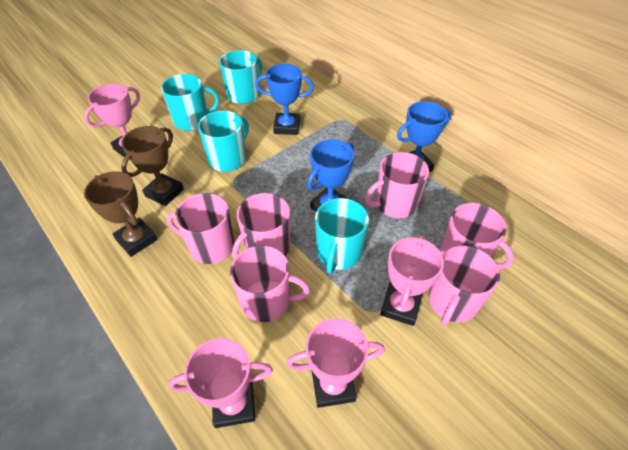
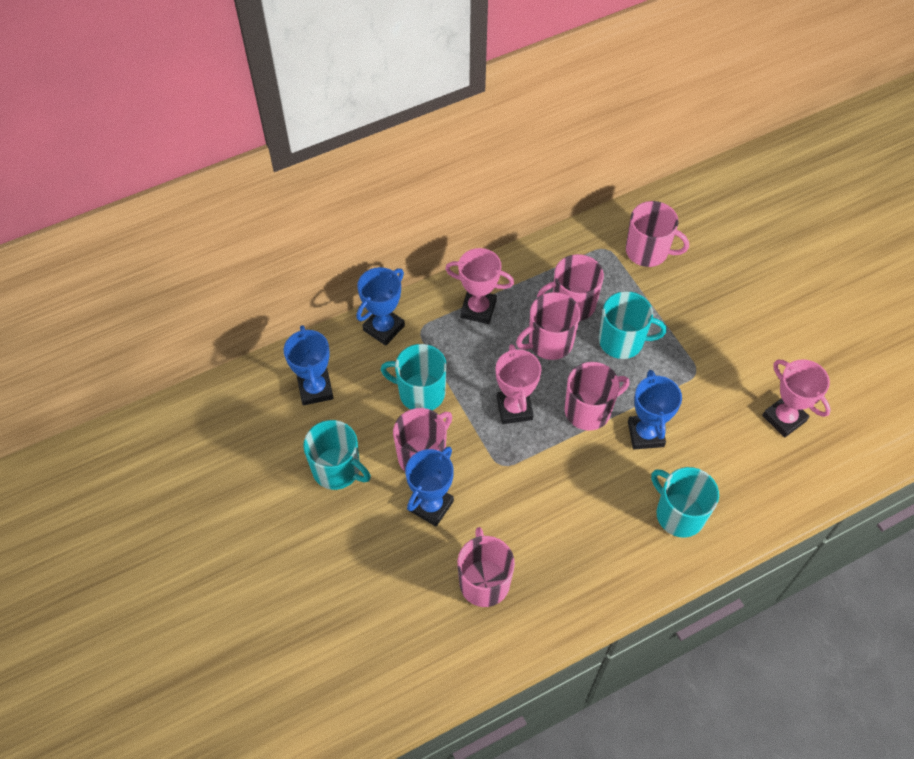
blue trophy: [255,64,314,135] [307,139,354,211] [397,101,451,172] = 3 -> [284,325,334,405] [356,267,405,346] [405,446,454,527] [628,370,682,449] = 4
brown trophy: [84,171,157,257] [121,126,184,206] = 2 -> none = 0
pink trophy: [84,84,140,157] [168,338,273,428] [287,318,385,408] [380,235,444,326] = 4 -> [445,248,514,324] [496,344,541,424] [762,359,831,438] = 3

